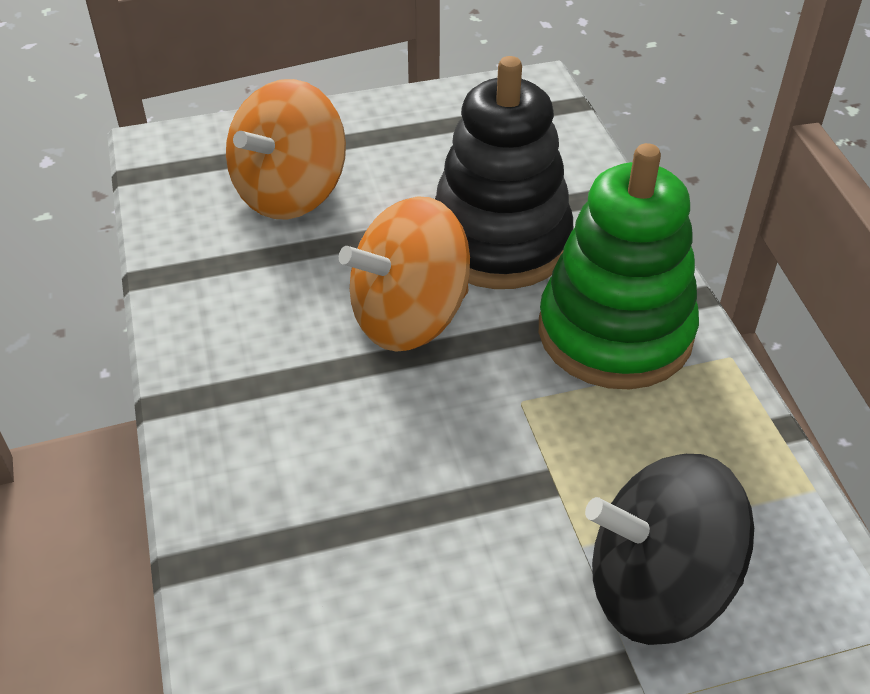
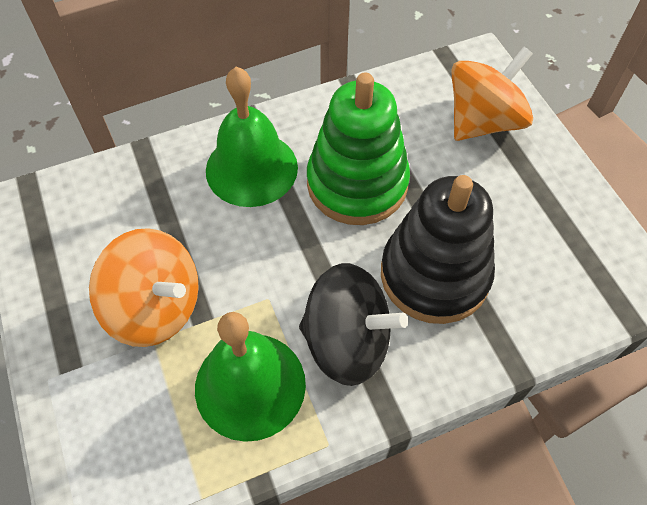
green bell: none = 0 -> [195,312,306,442] [206,67,298,207] = 2

